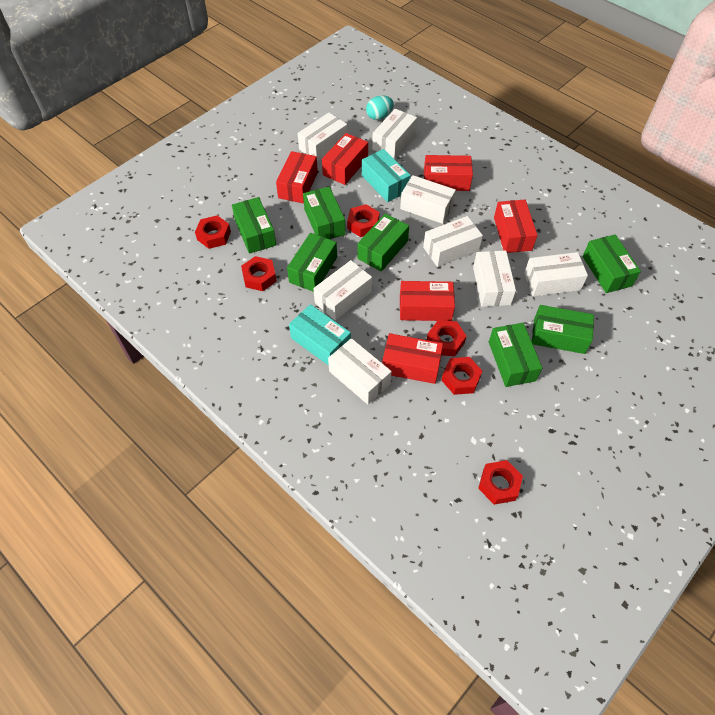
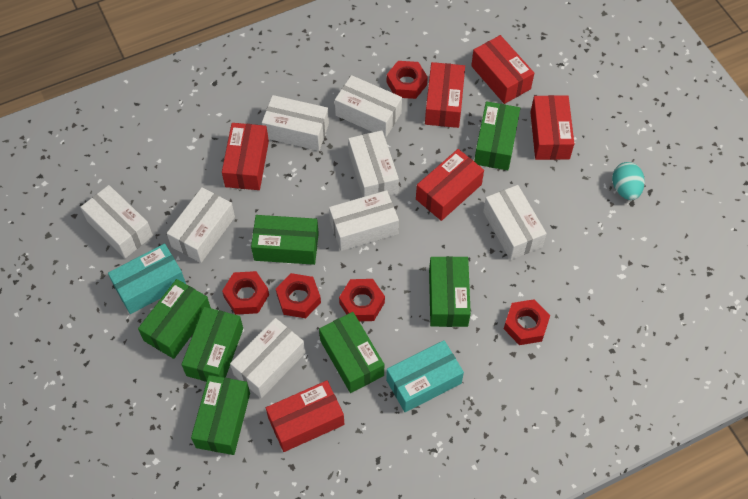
red nut: [195,215,231,249] [241,256,277,291] [347,204,380,237] [427,320,467,356] [441,357,482,395] [478,460,523,505] = 6 -> [222,271,269,315] [276,273,321,318] [339,279,385,321] [387,61,428,99] [504,299,550,345] = 5

